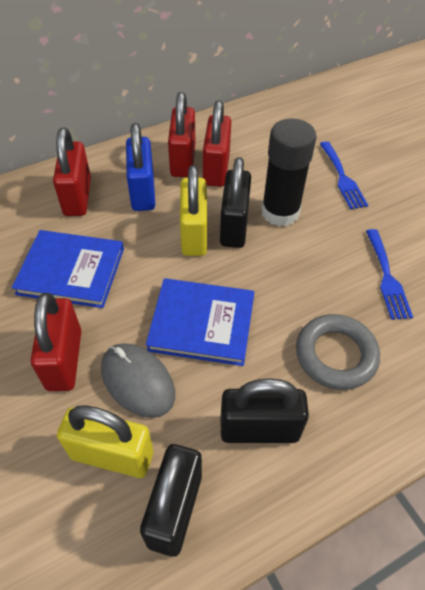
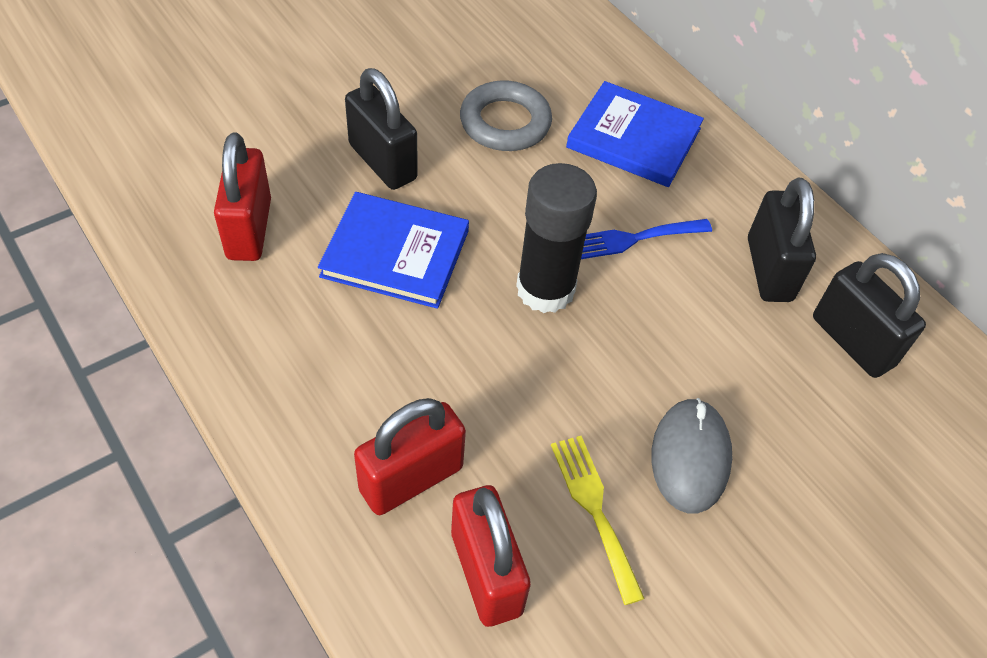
blue fork: [320,141,368,209] [366,229,413,320] = 2 -> [581,219,712,259] = 1
blue padlock: [126,123,155,211] = 1 -> none = 0
red padlock: [31,293,81,391] [53,128,91,216] [168,92,195,177] [203,100,231,187] = 4 -> [214,133,271,261] [354,398,466,515] [451,485,531,627] = 3
yellow fork: none = 0 -> [551,436,645,605] = 1
yellow padlock: [57,405,153,478] [180,165,207,256] = 2 -> none = 0

